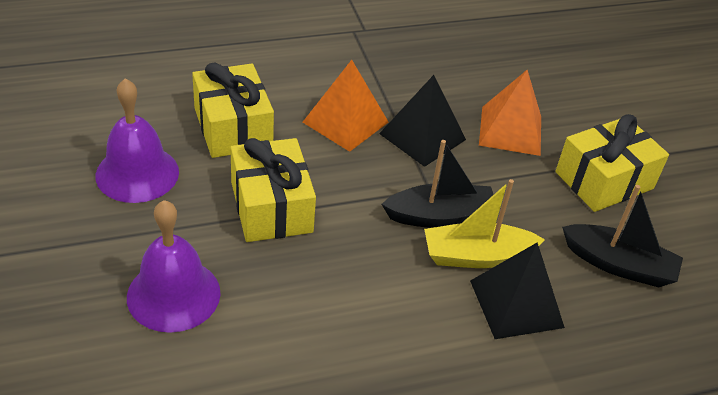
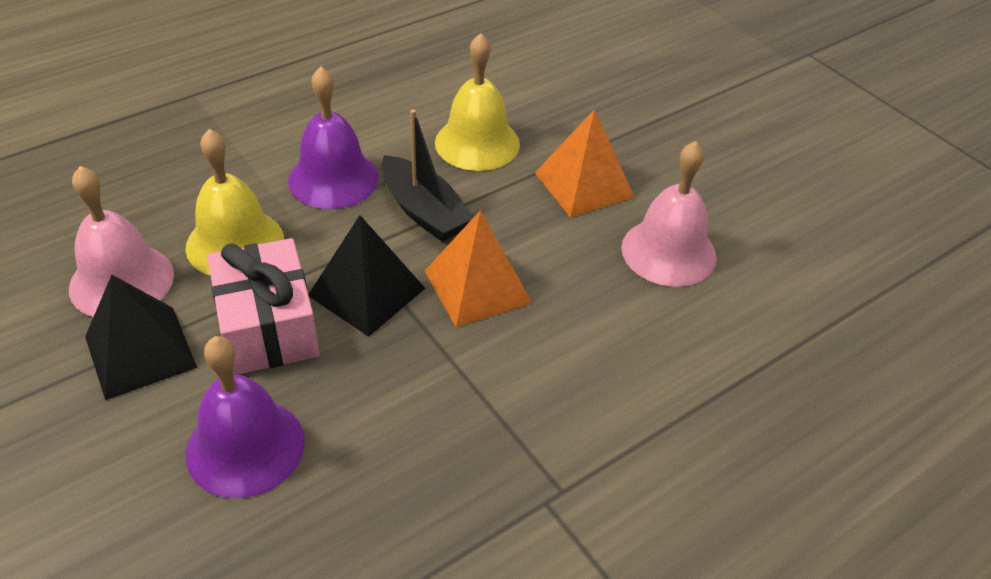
black boat: [382,140,494,228] [562,185,683,287] = 2 -> [381,109,474,242] = 1
pink bell: none = 0 -> [69,166,174,317] [621,141,717,287] = 2
pink gift: none = 0 -> [207,238,319,375] = 1
yellow bell: none = 0 -> [185,129,284,276] [435,33,520,171] = 2
yellow boat: [424,179,545,268] = 1 -> none = 0
yellow gift: [192,62,274,158] [230,138,316,242] [556,114,669,212] = 3 -> none = 0

